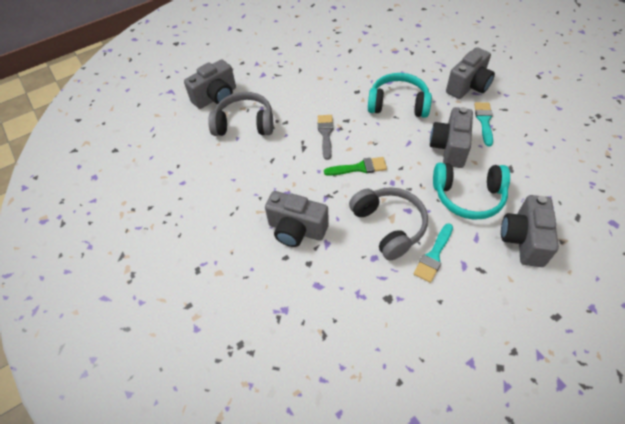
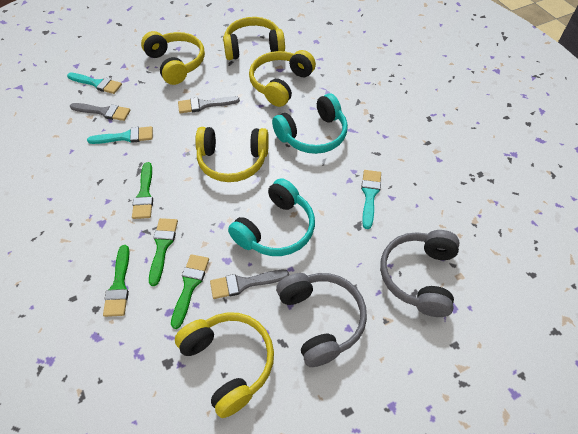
green brush: [324,157,387,176] = 1 -> [103,245,129,317] [132,162,153,219] [149,218,178,286] [171,254,209,329] = 4
grey brush: [318,115,334,160] = 1 -> [70,103,130,121] [178,96,240,113] [210,270,289,299] = 3
grey camera: [184,59,236,109] [265,191,329,247] [430,107,473,168] [446,47,495,99] [501,195,559,267] = 5 -> none = 0
turquoise brush: [414,224,453,283] [474,102,493,146] = 2 -> [67,72,122,94] [87,126,153,144] [361,170,381,229] = 3
yellow headphones: none = 0 -> [141,31,205,85] [175,312,274,418] [195,127,269,182] [223,17,285,60] [249,50,316,107] = 5

